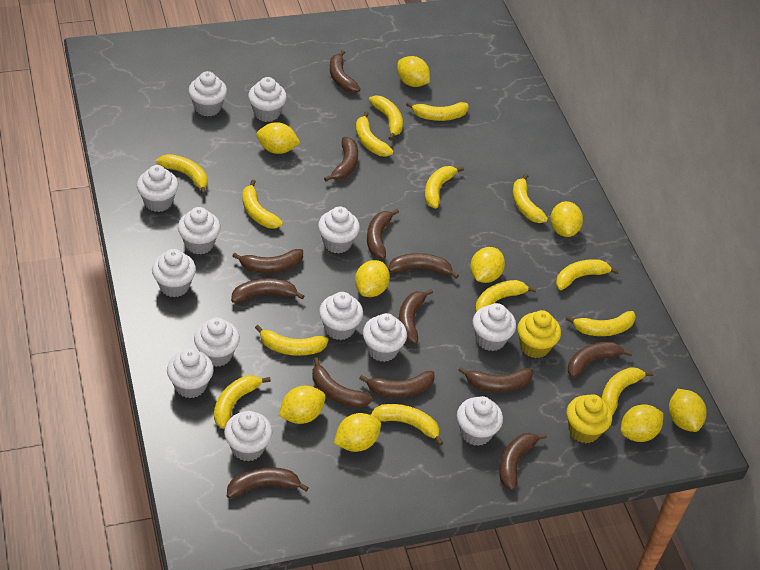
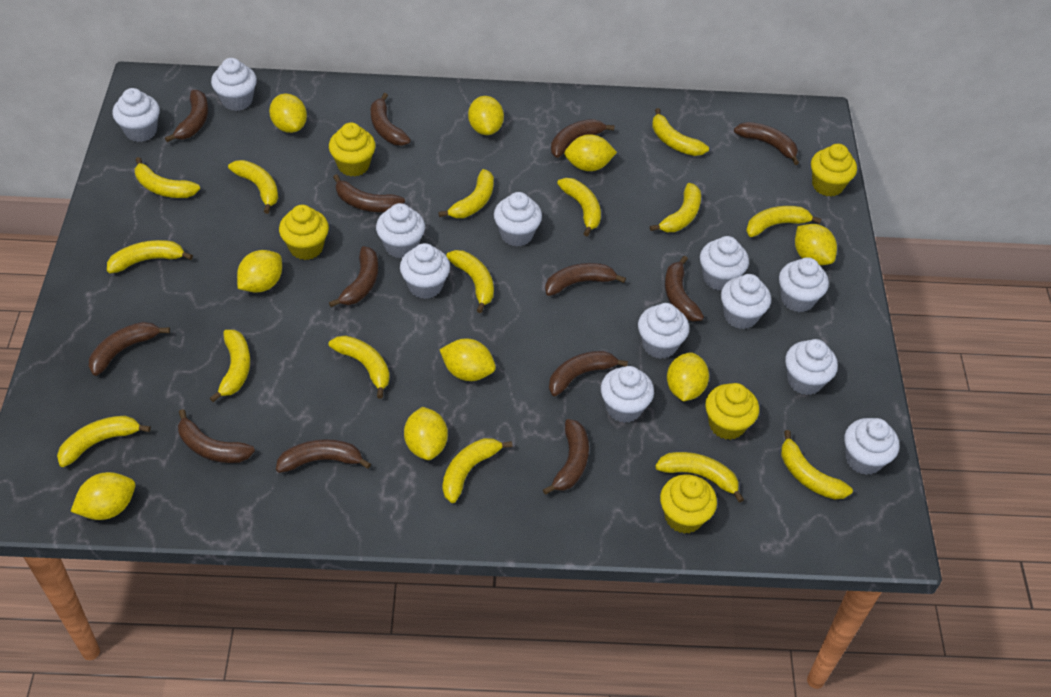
white cupcake: [137,165,178,212] [152,249,196,297] [167,348,214,398] [178,207,221,254] [188,71,227,117] [194,317,240,367] [224,411,272,461] [248,77,287,122] [318,207,360,254] [319,292,363,340] [363,313,407,362] [457,396,503,446] [473,303,516,351] = 13 -> [113,88,160,142] [211,58,257,111] [376,203,425,258] [400,243,450,299] [494,192,542,247] [601,366,654,423] [638,303,689,359] [700,236,749,290] [721,274,771,329] [779,257,829,312] [785,339,838,395] [844,418,899,475] = 12
yellow banana: [156,154,208,195] [214,375,271,429] [242,180,283,229] [255,325,329,356] [356,112,394,157] [369,95,403,140] [371,404,443,446] [406,102,469,121] [425,166,464,208] [475,280,536,312] [513,174,548,223] [556,259,619,290] [566,311,636,336] [601,367,654,415] = 14 -> [57,416,151,467] [107,240,193,273] [135,157,200,198] [210,330,250,402] [228,160,278,214] [329,335,390,398] [438,169,494,218] [443,438,512,503] [446,250,494,313] [557,178,601,236] [650,183,701,232] [652,108,709,156] [655,452,744,503] [746,206,821,237] [781,430,853,499] = 15
yellow cupcake: [517,310,561,358] [567,394,612,443] = 2 -> [279,205,329,260] [329,123,376,177] [660,474,717,534] [705,383,759,440] [811,144,857,197] = 5

